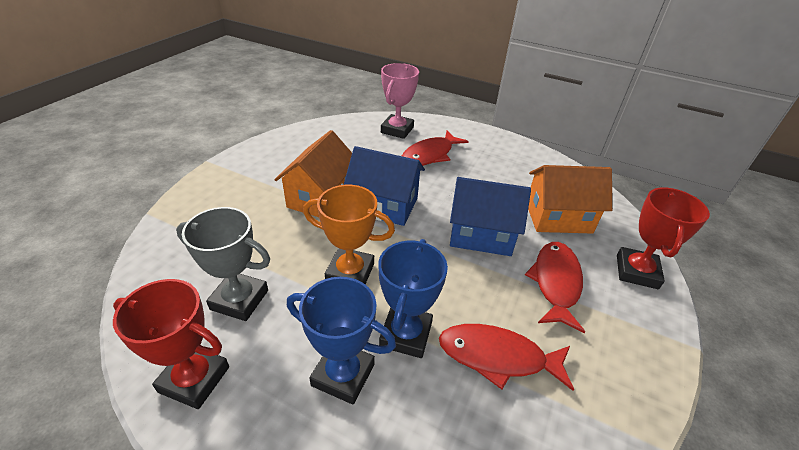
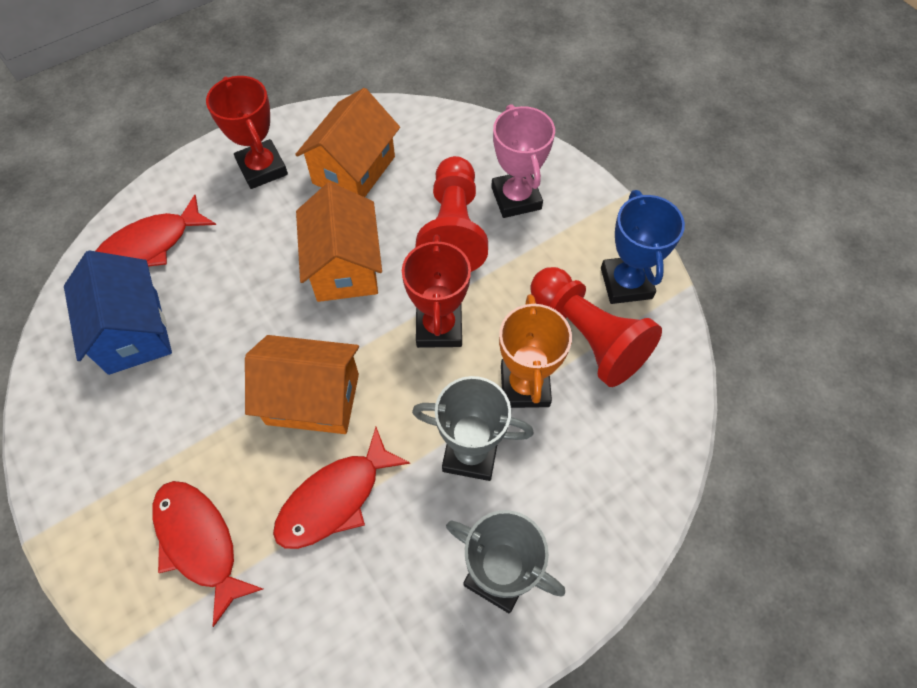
blue house: [344,146,425,226] [450,177,531,256] = 2 -> [64,251,172,375] = 1
blue trophy: [287,277,396,404] [378,239,448,358] = 2 -> [601,190,685,304] = 1
grey trophy: [176,207,270,321] = 1 -> [412,376,534,481] [446,510,565,613] = 2
orange house: [274,130,352,217] [528,165,612,234] = 2 -> [245,335,359,434] [295,88,400,197] [296,182,382,302] = 3
red pawn: none = 0 -> [415,156,488,272] [530,267,662,387] = 2

